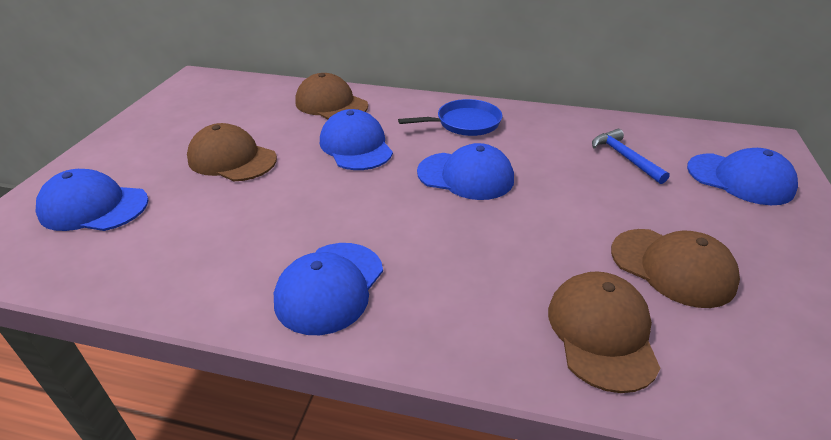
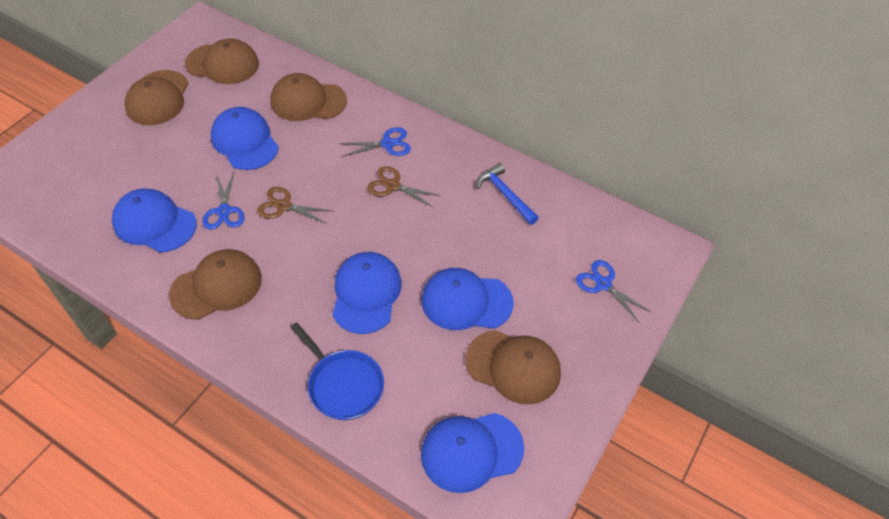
blue scissors: none = 0 -> [202,173,245,230] [340,127,411,157] [576,260,652,323] = 3
brown cap: [187,123,277,181] [296,73,368,119] [548,271,660,393] [611,229,740,308] = 4 -> [125,70,188,125] [169,249,262,320] [185,38,259,84] [270,73,347,121] [466,330,561,404] = 5
brown scissors: none = 0 -> [257,187,333,224] [367,166,441,208] = 2

